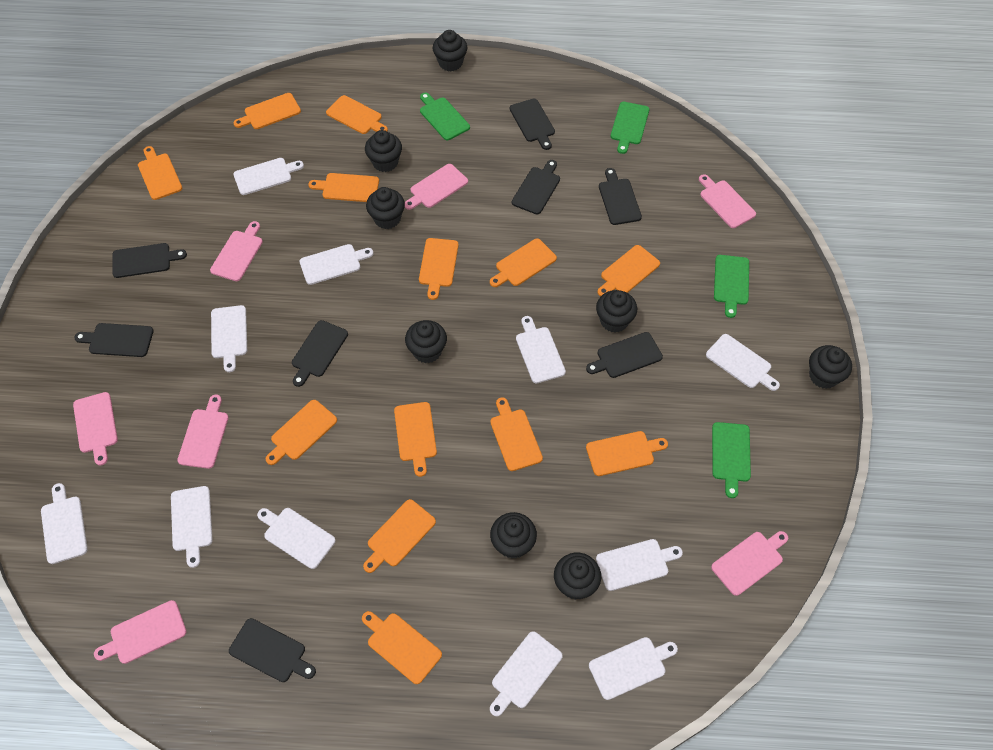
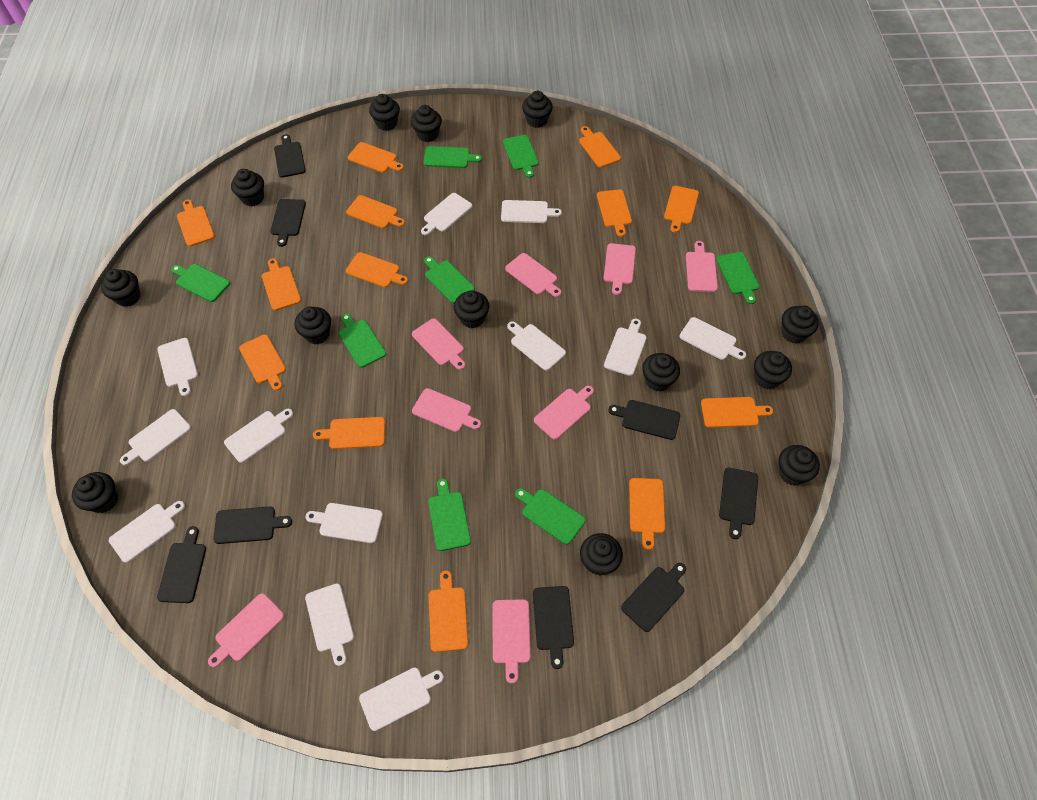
black cupcake: [365,130,402,172] [366,187,405,229] [405,320,447,363] [433,30,467,72] [490,512,537,559] [554,553,601,600] [596,290,637,333] [809,345,852,389] = 8 -> [72,472,118,513] [101,269,141,307] [231,169,264,206] [295,307,331,344] [369,94,400,131] [411,105,442,142] [454,290,490,328] [522,91,553,128] [580,533,623,575] [642,353,680,392] [754,351,792,389] [779,445,820,485] [782,306,819,343] = 13
green cutting board: [420,93,470,140] [611,102,649,154] [712,422,751,498] [714,255,749,318] = 4 -> [171,264,230,302] [339,314,386,368] [424,146,482,168] [424,256,475,303] [428,478,471,551] [503,135,539,178] [515,488,586,545] [716,252,759,304] = 8
pink cutting board: [73,392,118,465] [94,600,186,664] [177,395,229,469] [210,221,263,281] [405,164,468,210] [699,174,756,228] [711,531,788,596] = 7 -> [208,593,284,668] [412,318,465,370] [412,388,481,432] [492,599,530,684] [505,253,561,297] [534,386,594,440] [604,243,636,295] [686,241,718,292] = 8
white cutting board: [41,483,88,564] [171,486,213,568] [211,305,247,372] [233,158,304,195] [257,508,336,569] [299,244,373,285] [490,631,563,717] [516,316,566,383] [589,637,678,700] [596,539,683,591] [706,334,780,391] = 11 -> [109,501,185,563] [120,409,191,466] [157,338,198,396] [224,409,293,463] [305,503,383,543] [305,583,354,666] [359,668,444,731] [421,193,472,235] [501,200,562,223] [507,321,566,371] [604,319,646,376] [680,317,746,360] = 12

